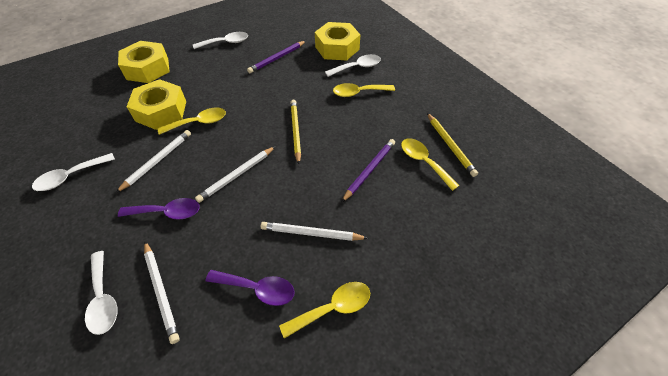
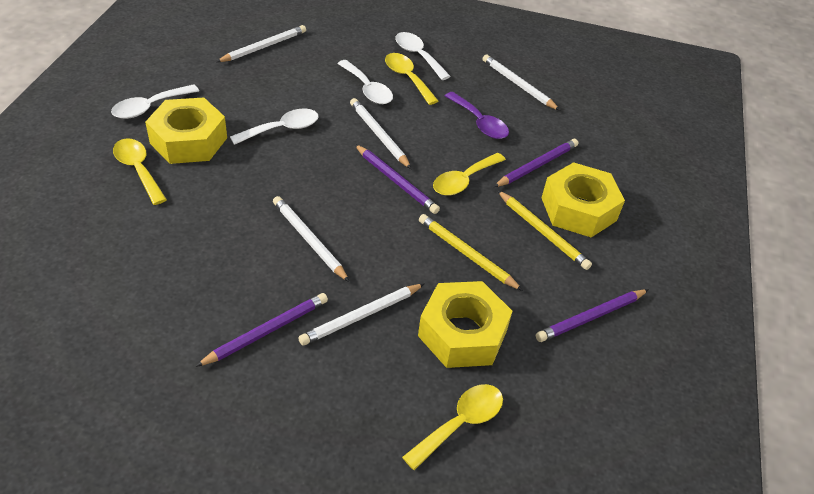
purple pencil: [247,41,306,73] [341,139,395,203] = 2 -> [195,293,328,367] [355,144,440,214] [494,139,578,187] [536,289,649,342] = 4
purple spoon: [118,198,200,220] [206,270,295,306] = 2 -> [445,92,509,139] = 1
white pencil: [116,130,191,193] [144,241,180,344] [195,146,276,203] [261,222,368,241] = 4 -> [216,25,306,62] [273,196,349,282] [298,283,425,346] [350,98,411,169] [482,54,560,111] = 5

